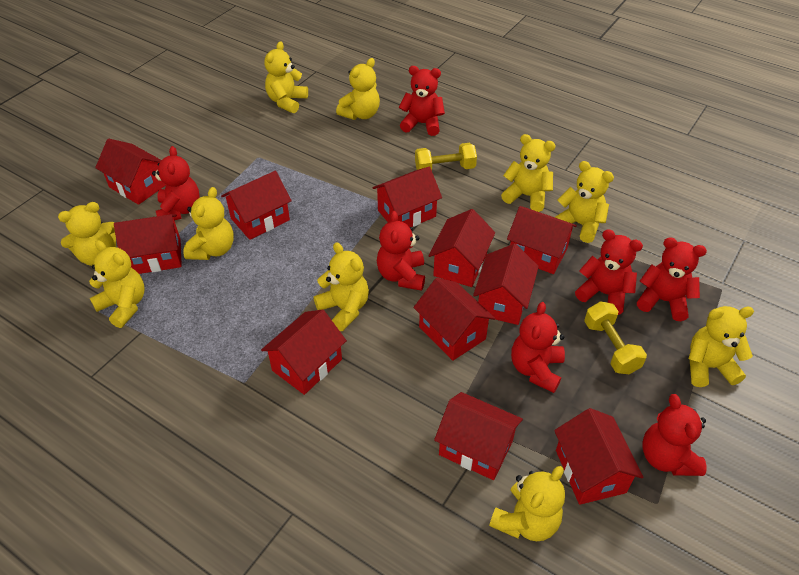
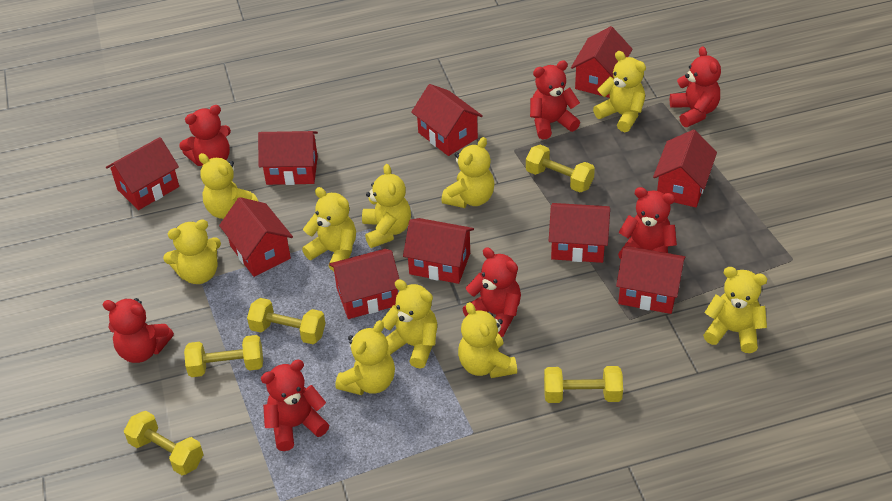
red house: [95,139,166,205] [114,214,182,274] [221,171,292,240] [261,309,347,395] [373,167,442,227] [414,278,495,361] [429,209,495,287] [434,392,523,480] [473,244,539,325] [507,206,577,274] [554,408,643,505] = 11 -> [106,137,179,210] [219,197,293,277] [258,131,318,185] [329,249,399,319] [403,218,474,284] [411,84,483,156] [549,203,610,263] [571,26,632,98] [616,246,686,314] [653,130,717,207] = 10
yellow dumbbell: [415,143,477,170] [584,301,647,374] = 2 -> [124,411,204,475] [184,335,263,377] [247,298,325,344] [526,145,595,192] [544,366,623,403] = 5

